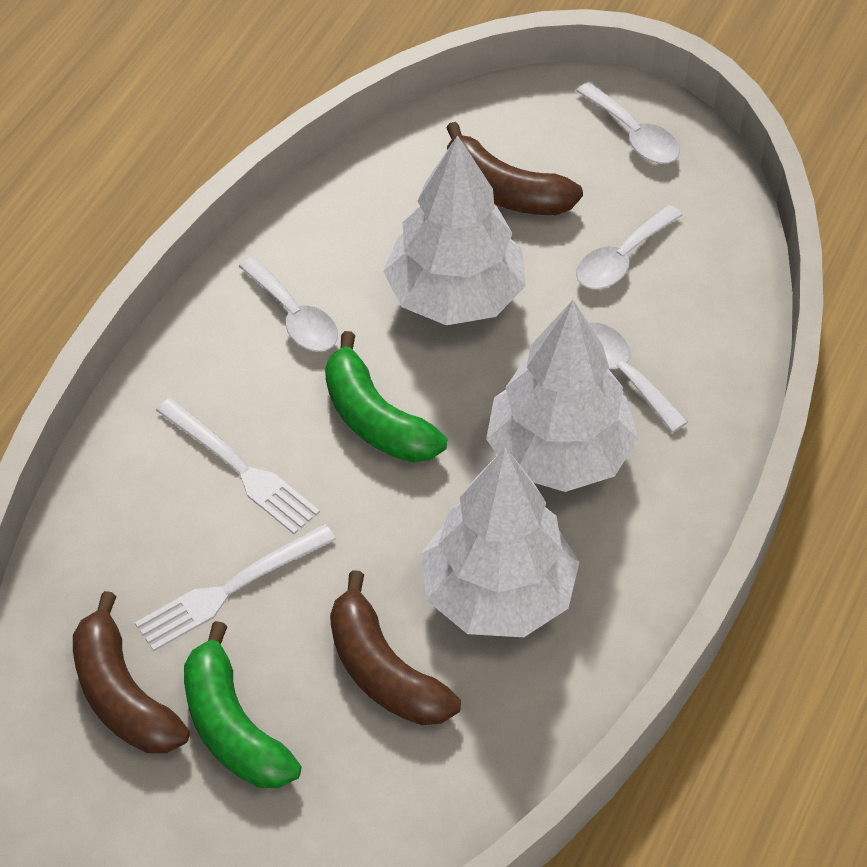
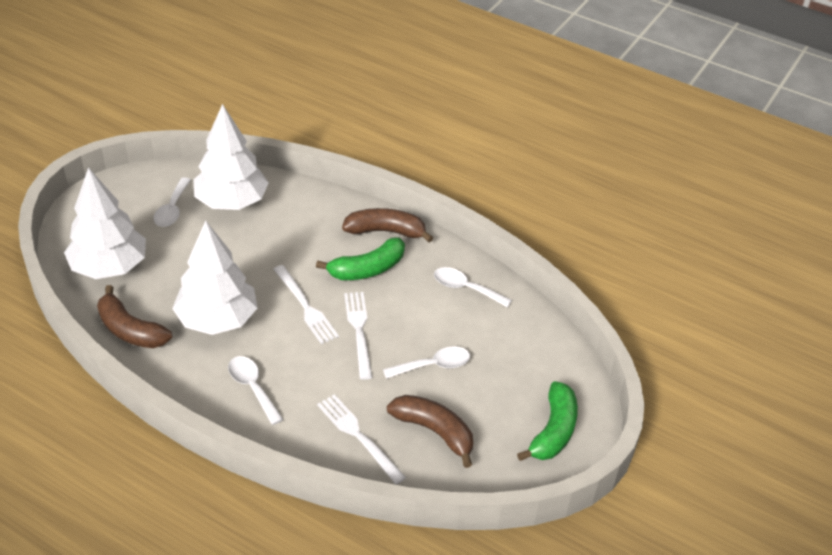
white fork: [135,524,336,651] [156,398,320,534] = 2 -> [273,265,339,344] [317,394,406,485] [344,292,372,380] = 3

